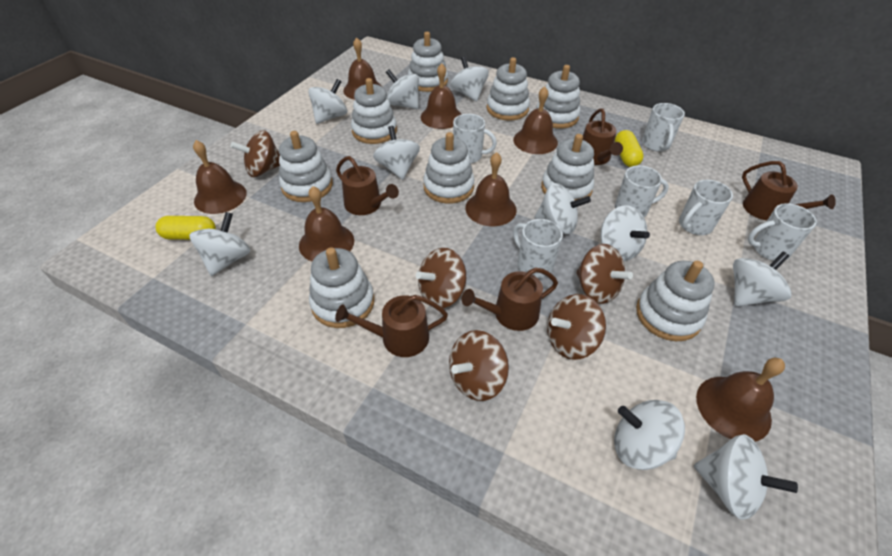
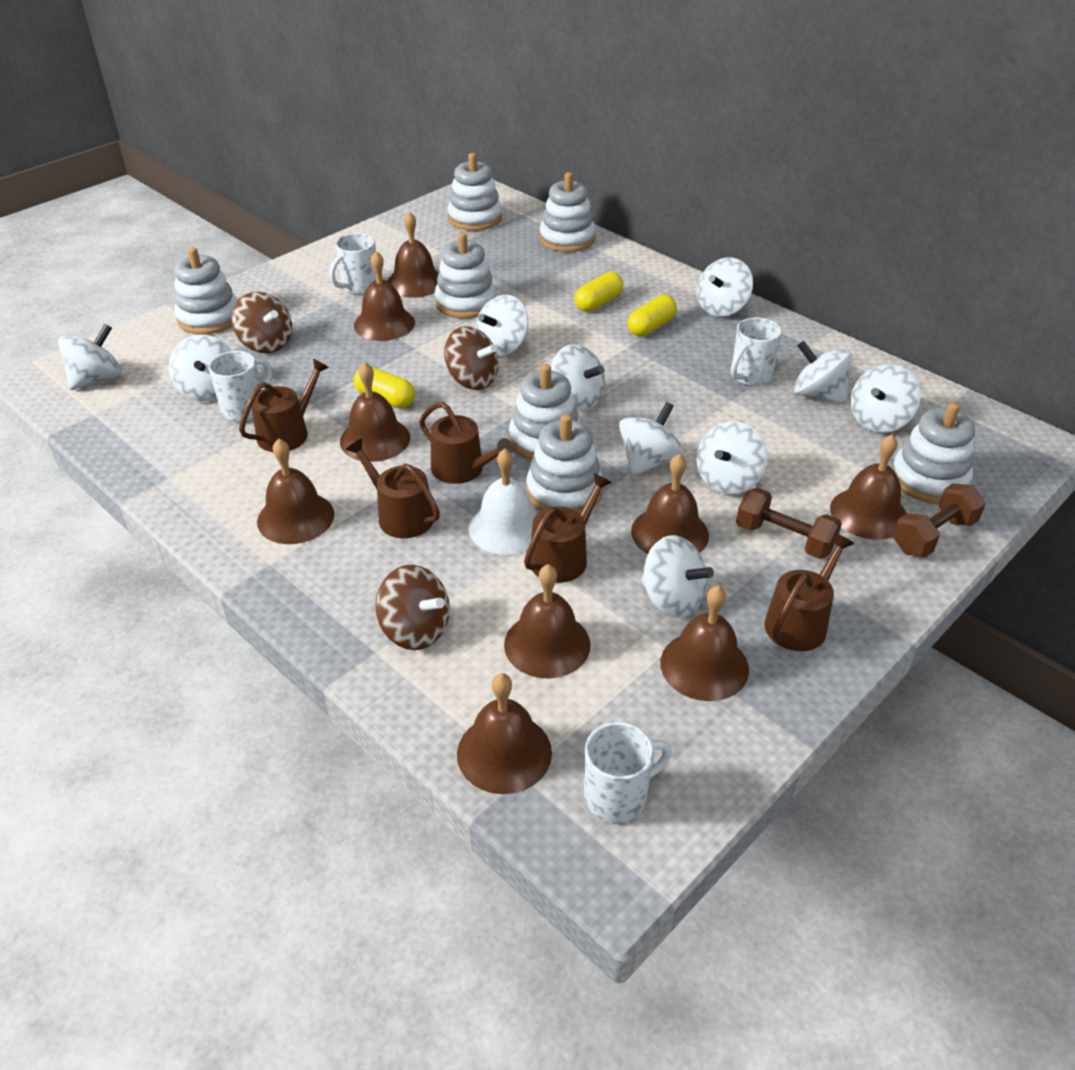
brown bell: [193,140,247,214] [299,186,354,261] [343,37,382,100] [421,63,462,129] [465,152,517,226] [513,86,558,154] [696,358,785,442] = 7 -> [257,439,334,544] [340,362,410,462] [354,251,415,341] [388,212,439,298] [457,673,552,794] [504,564,591,679] [631,454,709,554] [660,586,749,701] [830,434,906,540] = 9
brown dumbbell: none = 0 -> [736,488,842,559] [893,484,986,557] = 2
brown spinning top: [231,130,280,177] [416,248,466,308] [449,330,509,401] [547,294,606,360] [576,244,633,304] = 5 -> [232,292,292,353] [375,565,450,650] [444,326,499,390] = 3
white bell: none = 0 -> [469,449,538,555] = 1
white mug: [453,114,497,163] [513,219,563,278] [615,165,669,217] [642,103,685,152] [679,180,733,235] [748,203,817,261] = 6 -> [208,351,272,422] [329,233,376,295] [584,722,672,823] [731,317,782,386] = 4
white stacking toy: [279,131,333,202] [309,247,374,328] [351,78,397,144] [408,32,448,92] [423,132,475,204] [486,57,530,121] [536,65,580,129] [541,134,594,200] [636,261,715,341] = 9 -> [174,247,238,335] [435,233,496,318] [447,153,502,231] [509,364,580,460] [526,414,603,514] [539,172,596,252] [892,402,975,504] = 7
yellow capsule: [155,216,216,240] [615,130,644,167] = 2 -> [353,367,415,408] [574,272,623,312] [627,295,677,336] = 3

